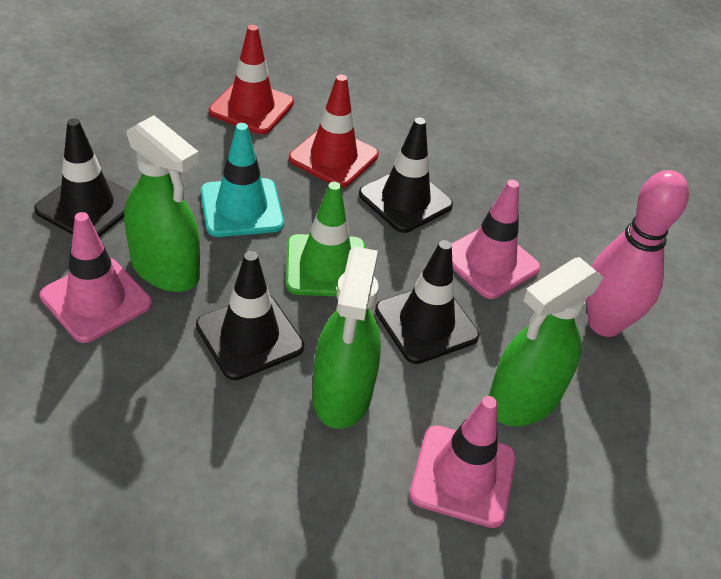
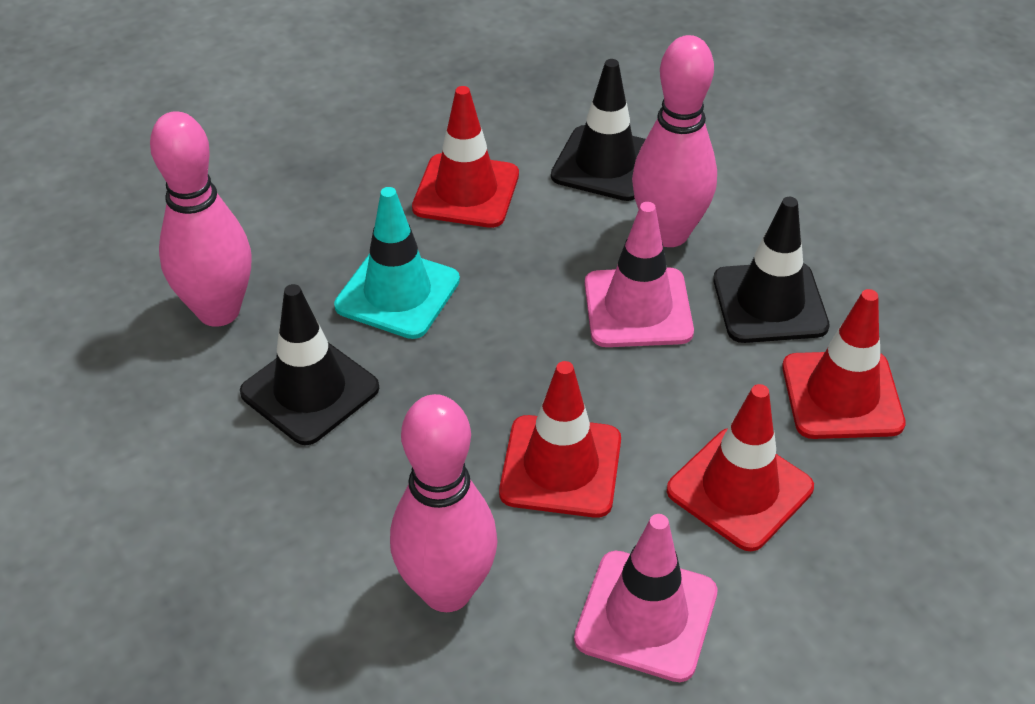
black traffic cone: [34,118,131,237] [196,251,304,380] [359,117,453,233] [375,240,479,364] = 4 -> [240,284,379,445] [551,59,646,201] [713,197,830,343] = 3
green spray bottle: [124,115,200,292] [312,247,381,429] [489,257,604,426] = 3 -> none = 0
green traffic cone: [286,182,365,296] = 1 -> none = 0
pink bowling pin: [586,170,689,337] = 1 -> [150,111,252,327] [390,394,498,612] [632,35,717,247] = 3
pink traffic cone: [40,212,152,343] [410,396,516,528] [451,180,540,299] = 3 -> [574,514,718,682] [585,202,694,347] = 2
red traffic cone: [209,25,294,134] [289,75,378,188] = 2 -> [412,86,519,228] [499,361,621,518] [667,384,814,551] [782,289,906,439] = 4

